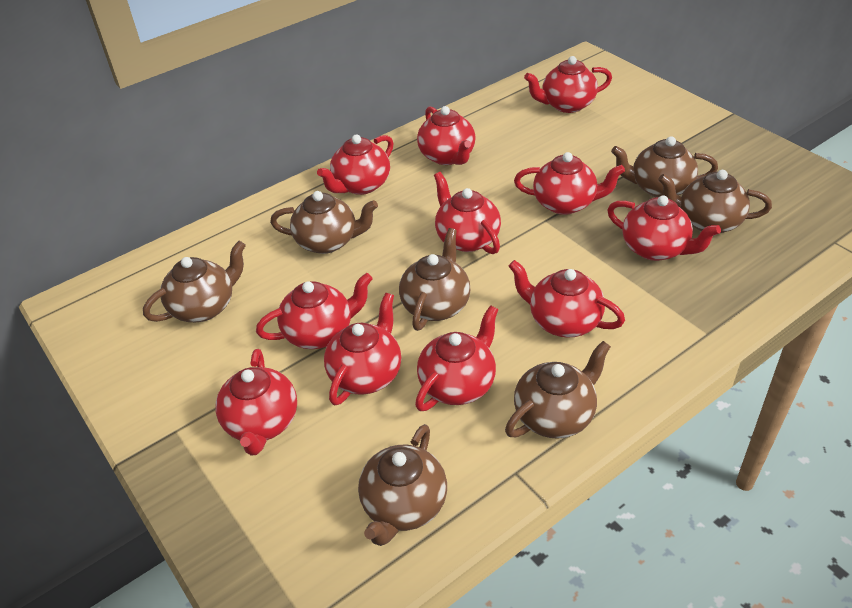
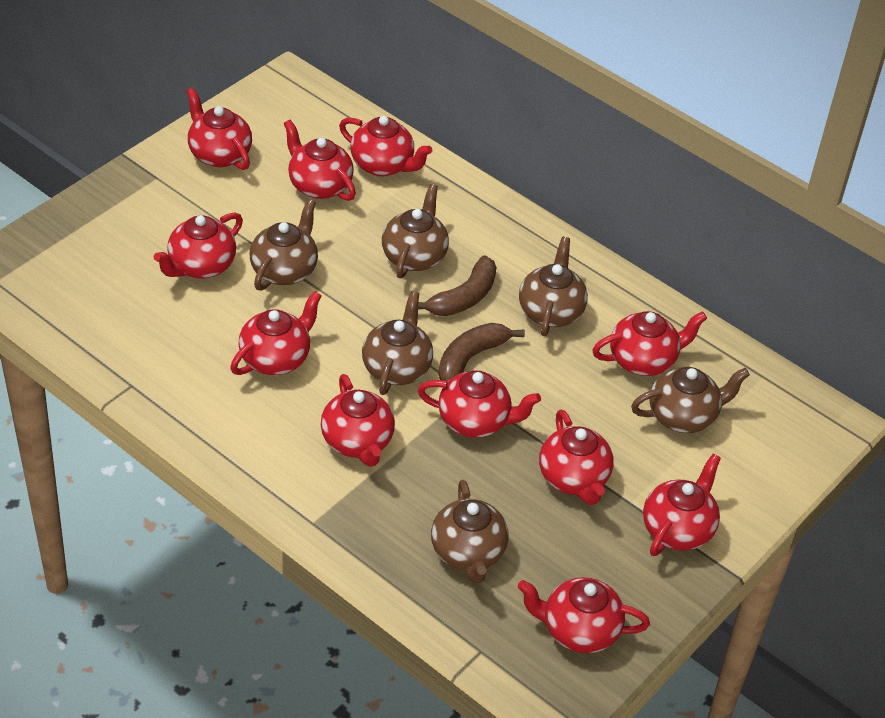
brown banana: none = 0 -> [418,255,496,316] [438,323,525,382] = 2
brown teapot: [143,241,246,322] [270,191,378,254] [358,424,447,546] [399,228,470,331] [505,341,611,439] [611,136,718,197] [658,170,772,233] = 7 -> [250,199,318,291] [362,291,433,395] [382,184,449,278] [431,480,509,583] [519,237,588,336] [631,367,750,433] = 6

